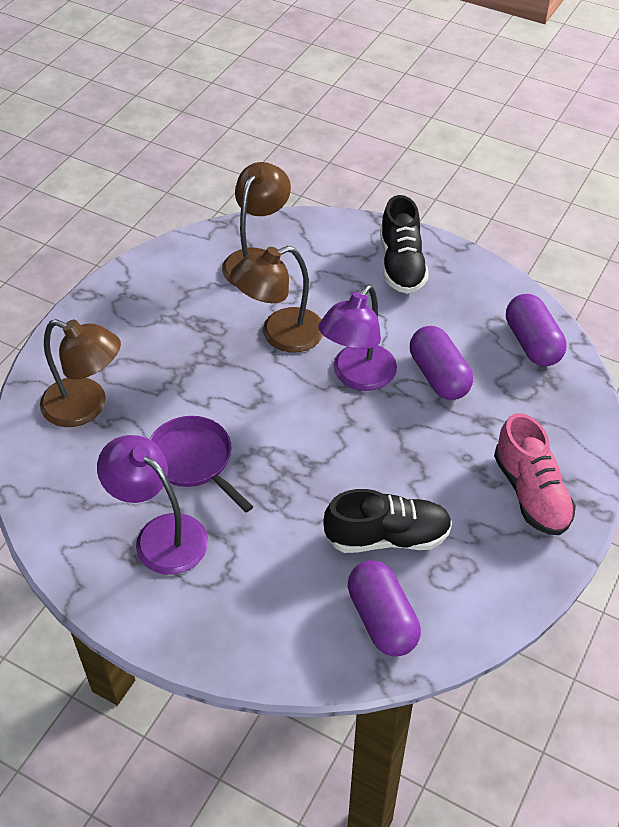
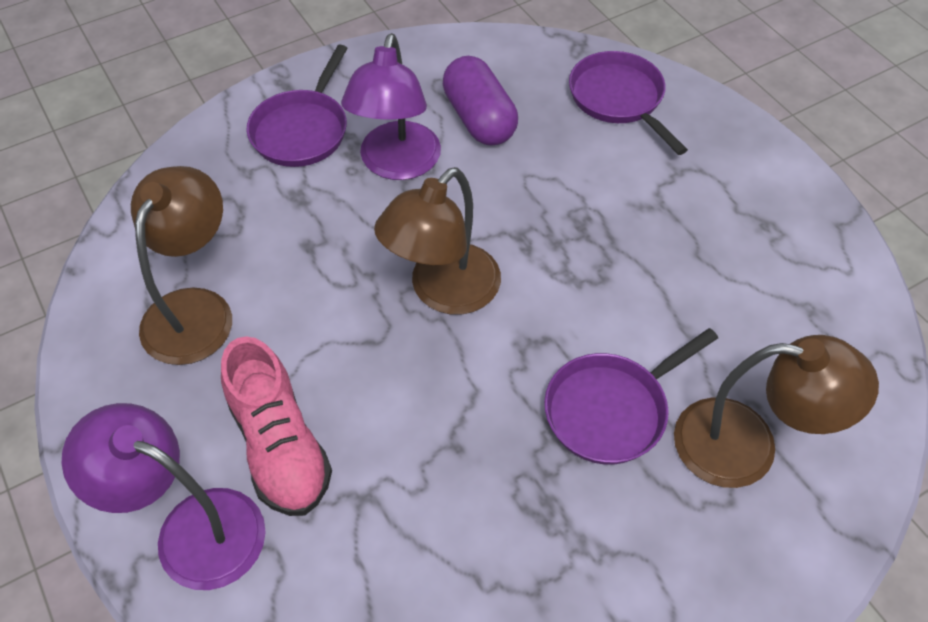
black shoe: [323,489,452,553] [380,195,429,294] = 2 -> none = 0
purple capsule: [348,560,421,657] [410,326,473,400] [506,294,567,366] = 3 -> [443,56,518,146] = 1
purple pan: [149,416,253,512] = 1 -> [247,44,348,167] [544,328,718,465] [569,51,688,155] = 3

